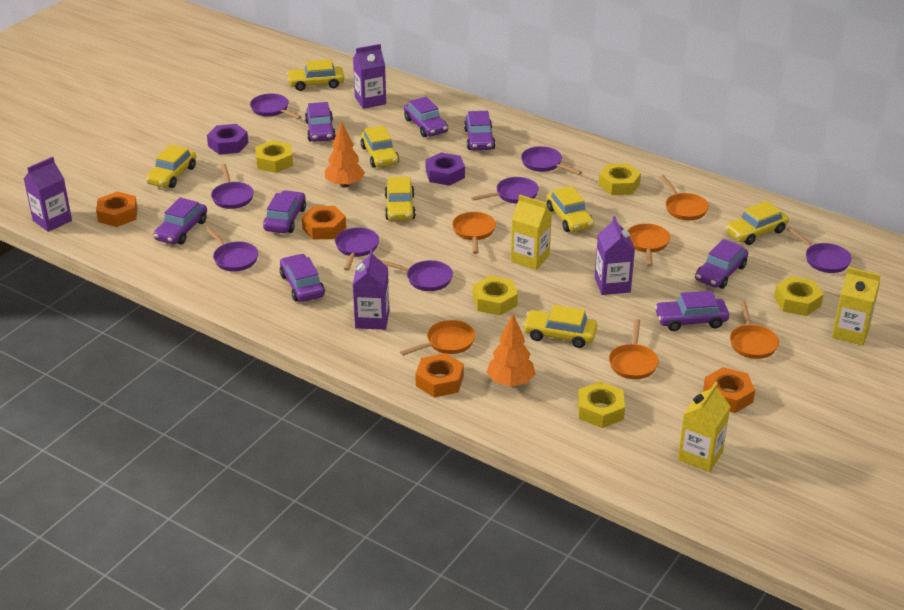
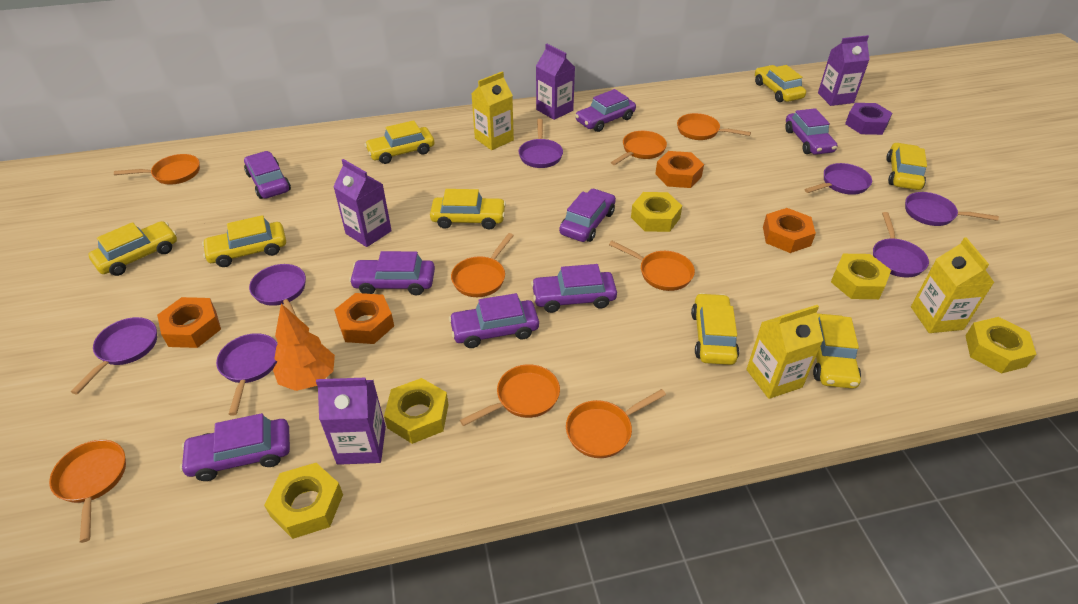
orange pan: [400,320,475,356] [452,212,496,254] [609,319,659,379] [627,223,670,267] [660,175,709,220] [730,300,779,359] = 6 -> [49,440,126,543] [114,154,200,185] [451,233,514,297] [460,364,560,426] [566,389,666,458] [609,241,695,291] [611,131,667,165] [677,113,751,140] = 8
orange tree: [325,121,365,188] [487,314,536,387] = 2 -> [273,304,335,391] = 1
purple nut: [207,124,248,155] [426,152,465,186] = 2 -> [845,103,892,135] = 1
purple pan: [205,226,258,272] [211,164,254,209] [250,94,301,119] [335,227,379,271] [379,259,453,291] [471,177,539,204] [521,146,582,175] [787,227,852,273] = 8 -> [71,317,157,395] [216,333,278,416] [249,264,306,317] [518,119,563,168] [804,163,872,195] [873,212,929,277] [905,192,999,226] = 7
yellow car: [146,144,196,188] [287,59,344,91] [361,126,399,168] [385,177,416,221] [523,305,597,348] [547,186,594,232] [725,201,789,245] = 7 -> [88,221,177,276] [202,215,286,267] [364,120,434,164] [430,189,506,229] [691,293,739,365] [755,65,806,102] [813,313,861,389] [886,143,927,190] = 8

